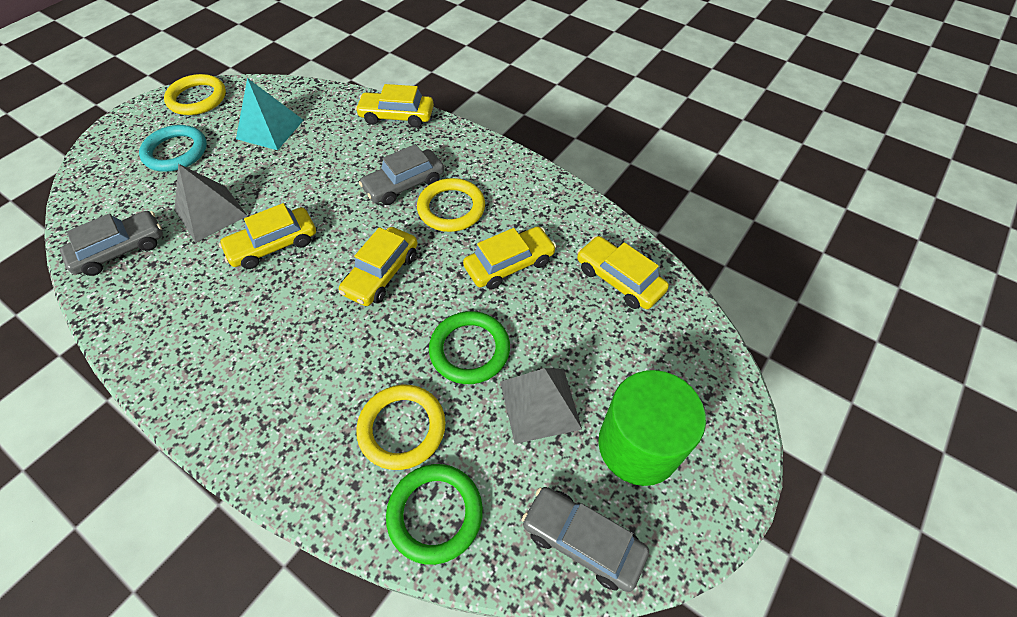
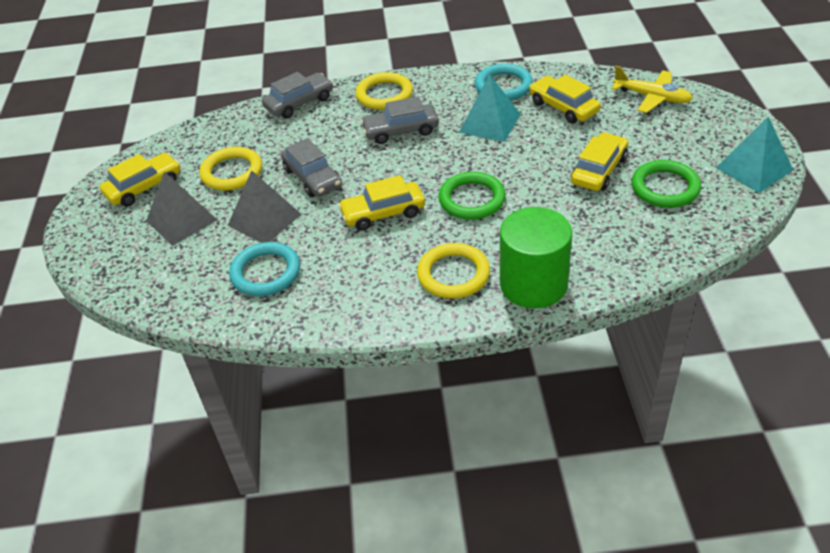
turquoise pyramid: [236,78,303,150] = 1 -> [459,74,521,142] [716,117,793,193] = 2
turquoise ring: [139,125,207,172] = 1 -> [229,242,300,296] [475,64,533,101] = 2
yellow car: [219,203,316,269] [339,227,418,306] [355,84,434,128] [463,226,556,290] [577,236,669,309] = 5 -> [99,153,180,206] [338,175,425,231] [529,75,601,123] [571,132,628,191] = 4
yellow plane: none = 0 -> [611,66,693,113] = 1

